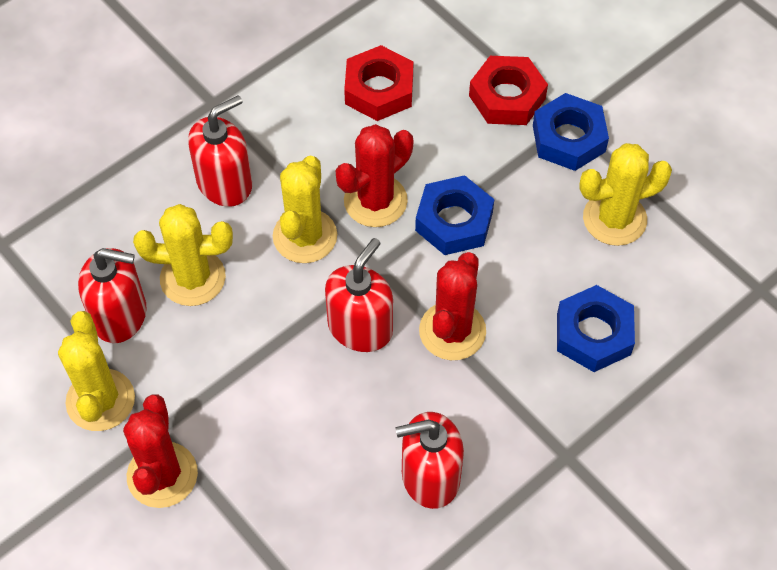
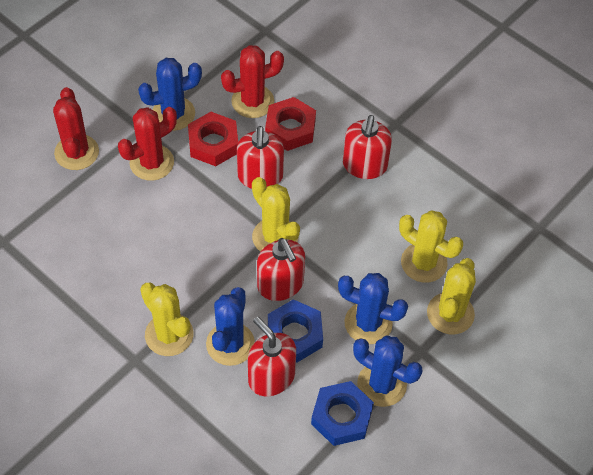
blue cactus: none = 0 -> [138,58,202,131] [206,287,255,366] [338,273,408,344] [353,335,423,407] = 4
blue nut: [415,175,494,255] [533,93,609,171] [557,285,635,372] = 3 -> [268,299,323,363] [311,381,374,446] = 2

